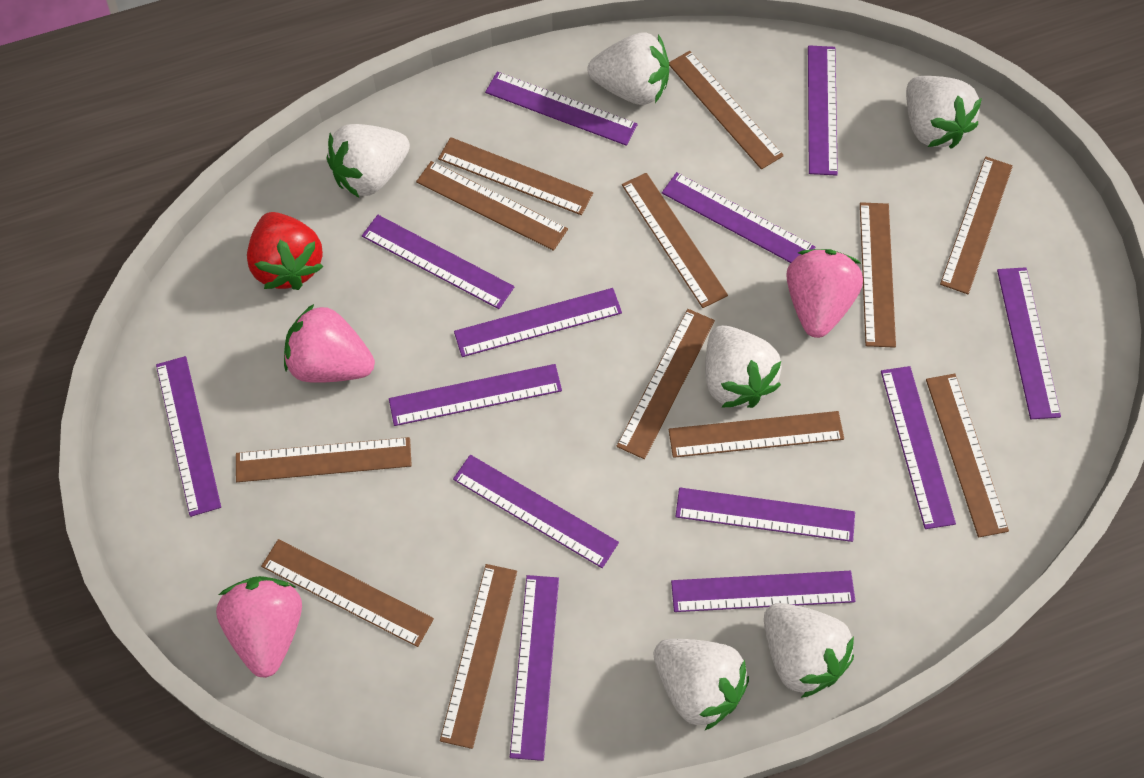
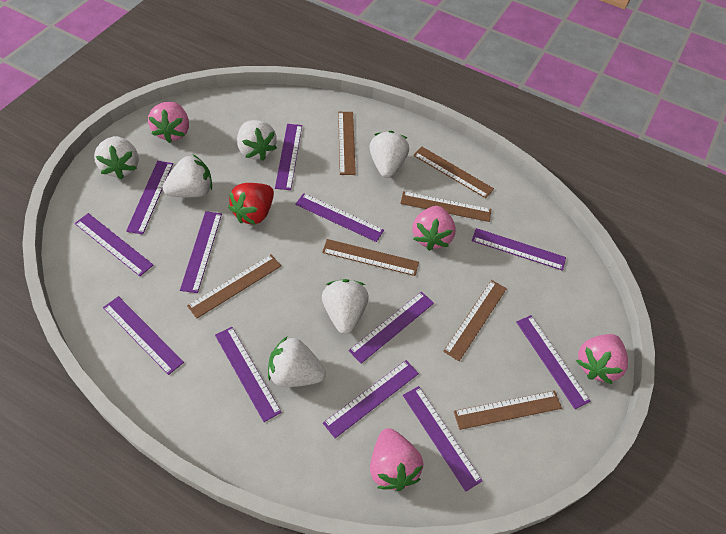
brown ruler: [236,437,412,482] [261,539,434,647] [416,161,568,251] [438,137,593,215] [440,564,517,749] [617,309,715,459] [622,173,728,308] [669,51,784,169] [669,411,844,458] [860,202,896,348] [926,374,1009,537] [940,157,1013,294] = 12 -> [187,254,281,318] [322,239,419,276] [338,112,356,175] [400,191,491,222] [413,147,494,198] [443,280,507,361] [454,390,562,430] = 7
pink strawberry: [216,576,302,678] [284,304,375,383] [786,249,863,338] = 3 -> [148,102,189,143] [370,428,423,491] [412,206,456,251] [576,334,628,384] = 4
purple ruler: [156,356,221,517] [362,215,515,309] [389,364,562,426] [453,455,619,568] [454,288,622,357] [485,72,638,146] [510,575,559,761] [662,172,815,263] [671,571,856,612] [675,488,855,542] [808,45,838,176] [881,366,956,529] [997,267,1061,419] = 13 -> [75,213,153,276] [103,296,184,375] [126,161,173,235] [180,211,222,293] [215,327,282,422] [275,124,302,190] [295,193,384,242] [323,360,419,438] [349,292,434,364] [403,386,482,491] [472,228,566,271] [517,315,591,409] = 12

